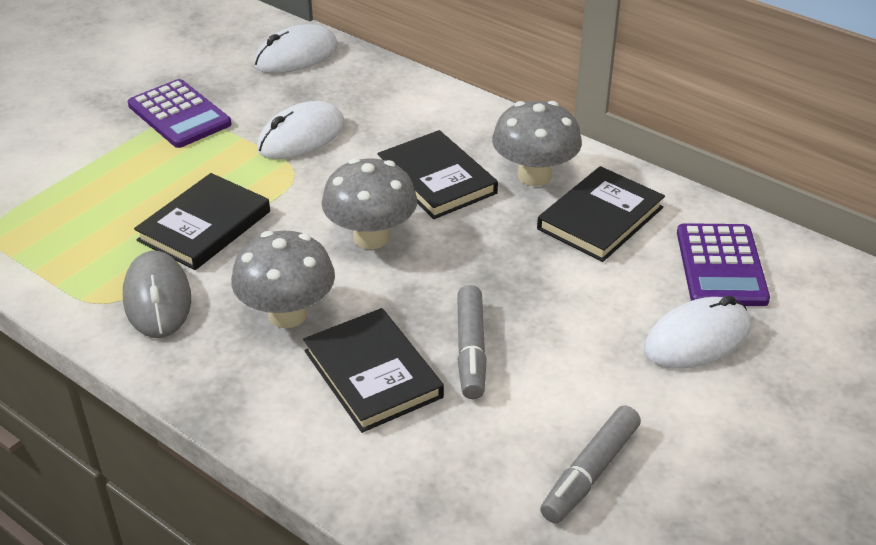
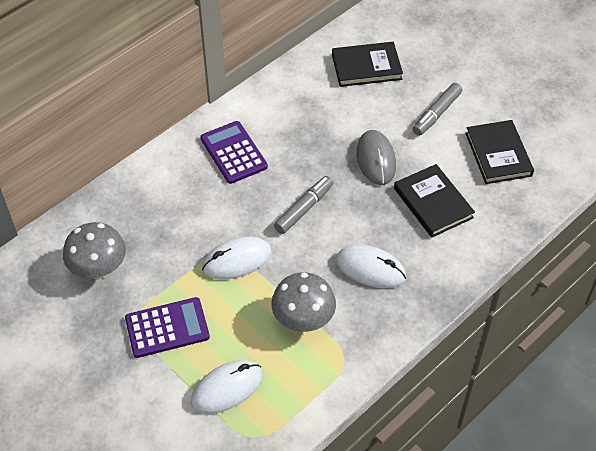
black book: [134,173,270,270] [303,308,444,433] [377,130,498,219] [537,166,665,262] = 4 -> [332,42,403,87] [394,164,475,237] [465,120,534,184] = 3
grey mushroom: [231,231,335,328] [321,158,417,249] [492,101,582,186] = 3 -> [63,222,126,279] [271,272,336,332] = 2

